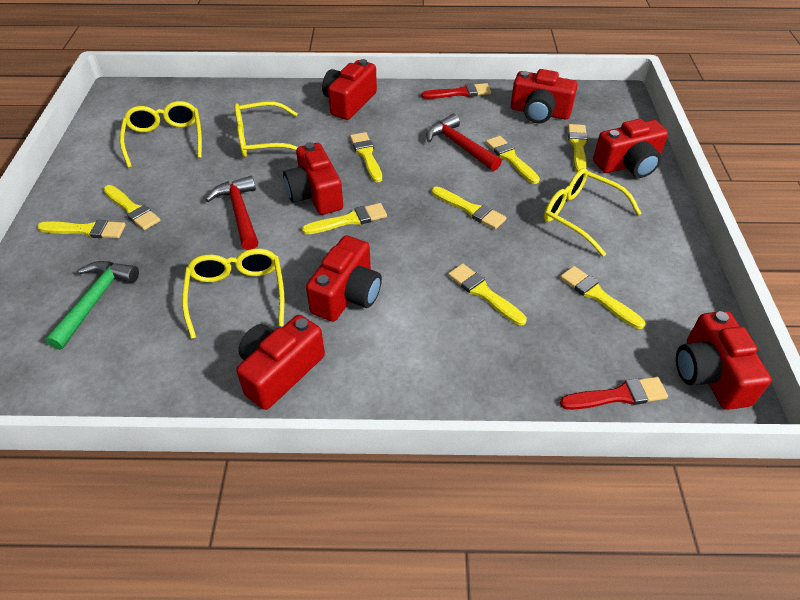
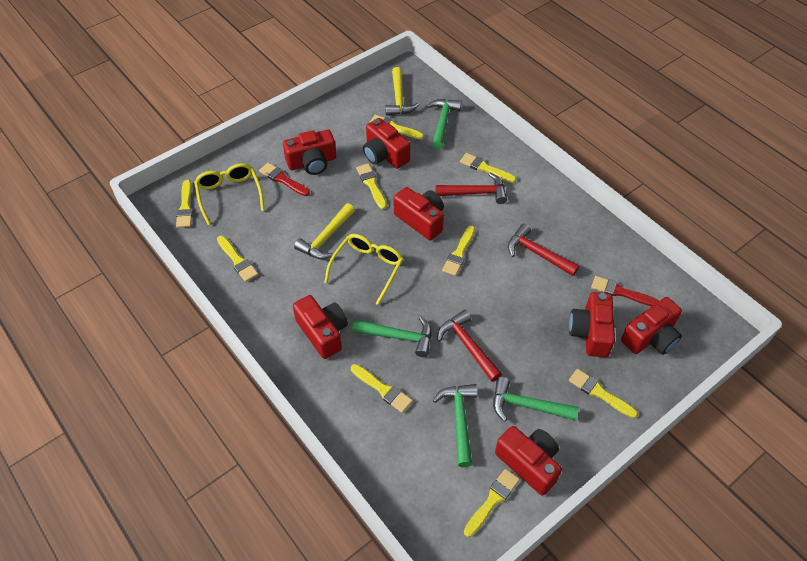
green hammer: [45,261,139,350] = 1 -> [352,317,432,357] [426,99,462,149] [433,384,478,467] [493,377,579,422] = 4
red hammer: [205,176,258,250] [426,114,502,171] = 2 -> [436,173,507,204] [437,310,502,382] [508,224,579,276] = 3
yellow glasses: [120,101,202,168] [182,249,285,339] [234,101,298,157] [544,168,642,257] = 4 -> [194,163,265,225] [324,234,403,305] = 2
yellow hammer: none = 0 -> [294,203,355,259] [385,67,420,116] = 2

